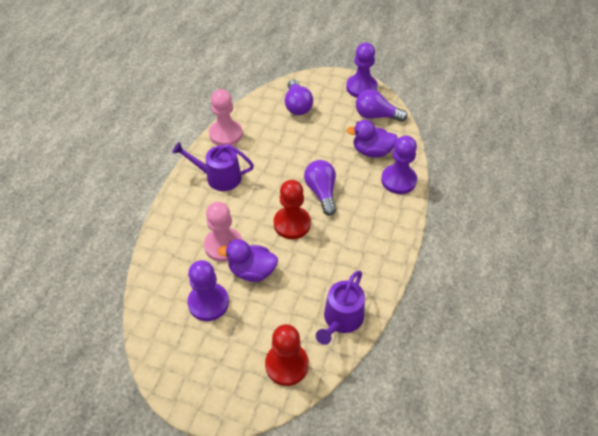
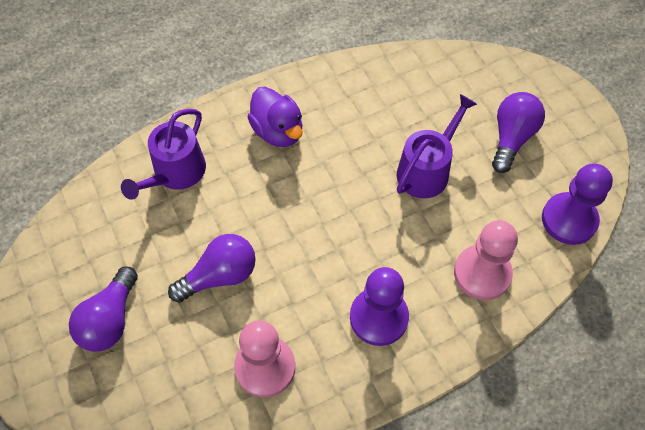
purple duck: [217,239,278,282] [346,120,398,157] = 2 -> [247,87,302,147] = 1
purple pawn: [187,260,229,321] [346,43,378,98] [381,136,417,194] = 3 -> [350,267,409,346] [542,163,613,245] = 2
red pawn: [265,324,309,386] [274,180,311,239] = 2 -> none = 0

